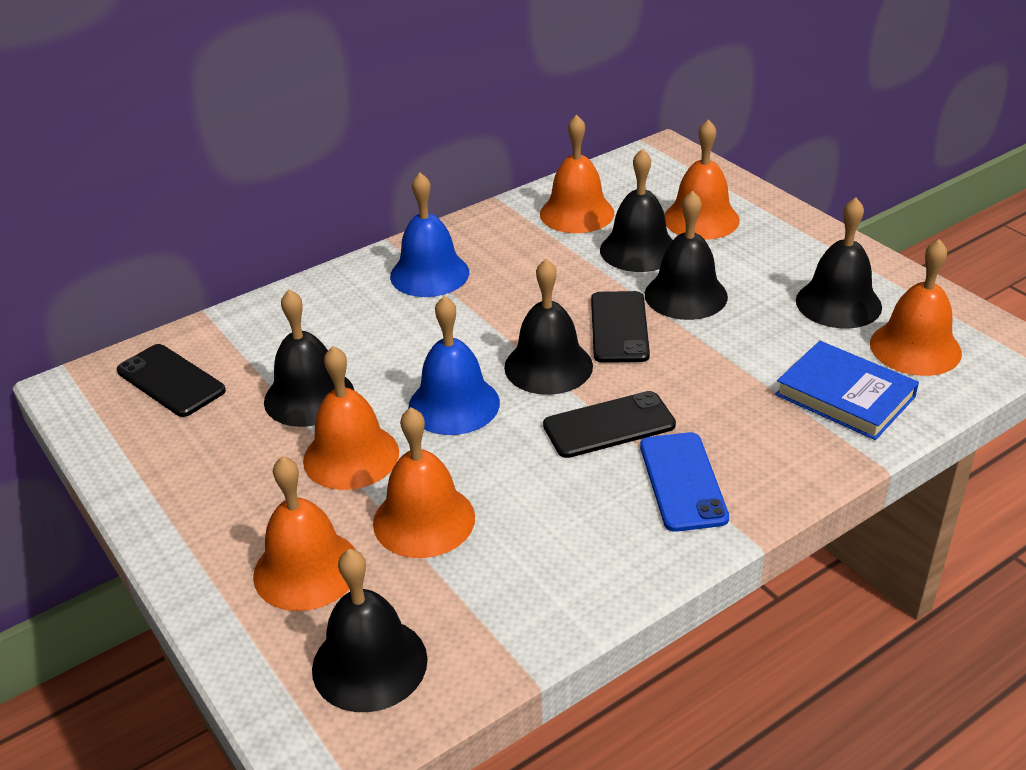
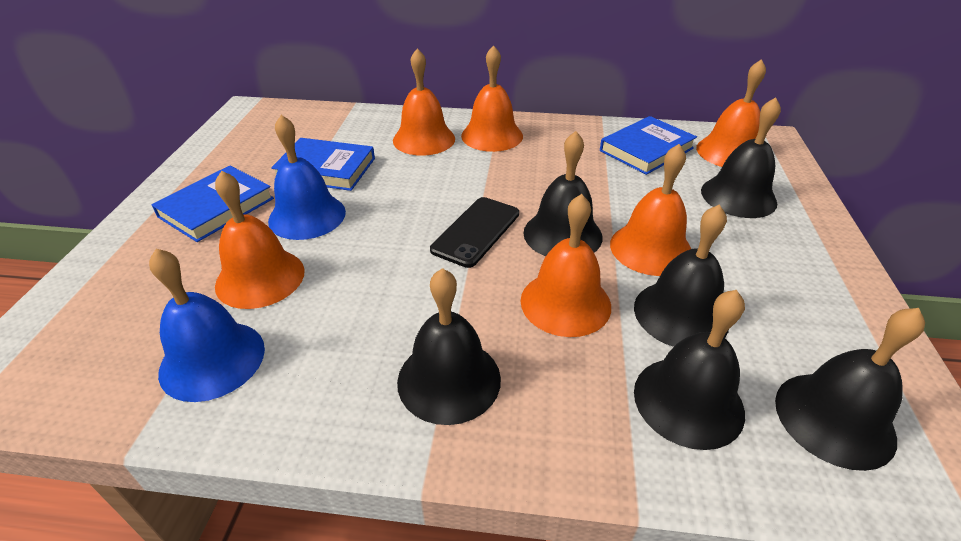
black phone: [117,344,226,417] [543,391,676,458] [591,291,650,363] = 3 -> [430,197,519,268] = 1
blue book: [775,341,919,440] = 1 -> [151,165,274,242] [271,138,375,191] [600,116,697,175] = 3
blue phone: [640,432,729,532] = 1 -> none = 0

